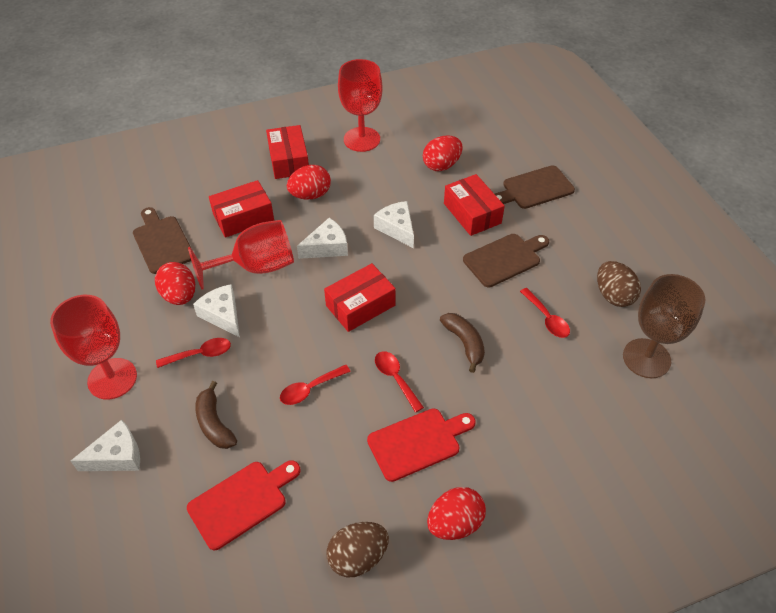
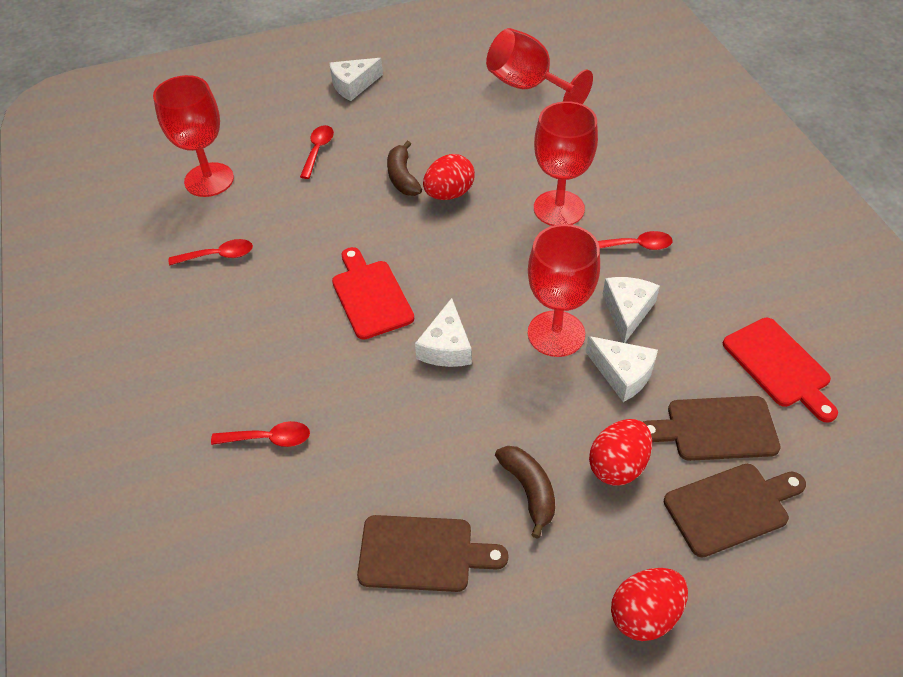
brown egg: [327,522,389,577] [597,261,641,307] = 2 -> none = 0
brown goblet: [623,274,706,378] = 1 -> none = 0
red box: [209,180,274,238] [266,125,309,179] [324,263,396,332] [444,174,505,236] = 4 -> none = 0
red egg: [155,262,195,305] [287,165,331,200] [423,135,463,171] [427,487,486,540] = 4 -> [423,154,475,200] [589,419,652,486] [611,568,688,641] = 3
red goblet: [50,295,137,400] [188,220,294,290] [338,59,383,152] = 3 -> [153,75,234,197] [486,28,593,104] [528,224,600,357] [534,101,598,226] = 4

